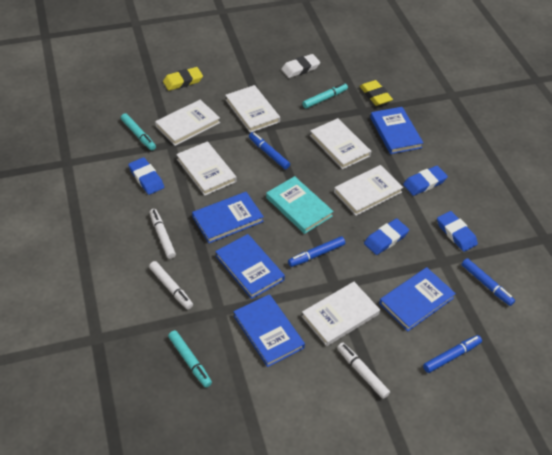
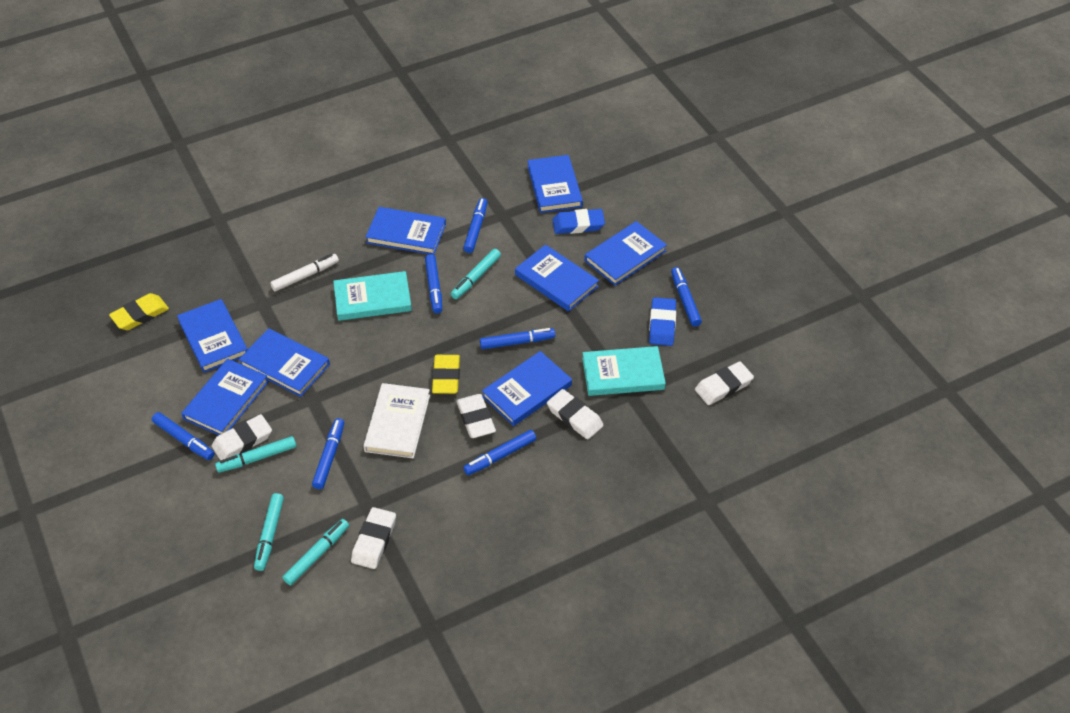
blue book: [192,192,264,243] [215,234,285,299] [234,294,305,367] [370,107,423,154] [379,267,456,331] = 5 -> [177,299,248,373] [181,359,269,435] [239,328,330,397] [366,207,446,255] [482,351,572,426] [515,245,599,312] [527,155,583,213] [585,221,667,286] = 8
blue eraser: [128,157,164,195] [364,219,409,255] [403,166,448,196] [437,211,478,252] = 4 -> [553,209,605,234] [649,297,676,346] = 2
blue marker: [249,132,290,169] [288,236,345,267] [423,335,482,373] [461,258,515,306] = 4 -> [152,412,215,460] [312,418,344,489] [425,254,442,314] [463,198,487,253] [463,430,536,475] [480,328,555,349] [671,267,702,327] = 7
turquoise book: [266,176,334,234] = 1 -> [333,271,412,321] [582,346,666,396] = 2
turquoise marker: [121,113,156,150] [168,330,212,388] [302,83,348,109] = 3 -> [215,436,296,473] [254,493,284,571] [283,519,349,585] [451,249,501,299] = 4
white book: [155,100,220,146] [176,141,237,196] [225,85,280,133] [301,282,380,346] [310,118,371,169] [334,165,403,216] = 6 -> [363,383,430,458] = 1
white eraser: [281,54,320,78] = 1 -> [212,414,272,460] [351,507,396,569] [456,394,496,438] [547,389,604,440] [695,361,754,405] = 5
white marker: [149,209,176,259] [149,261,193,309] [337,342,390,399] = 3 -> [270,254,339,291] = 1

